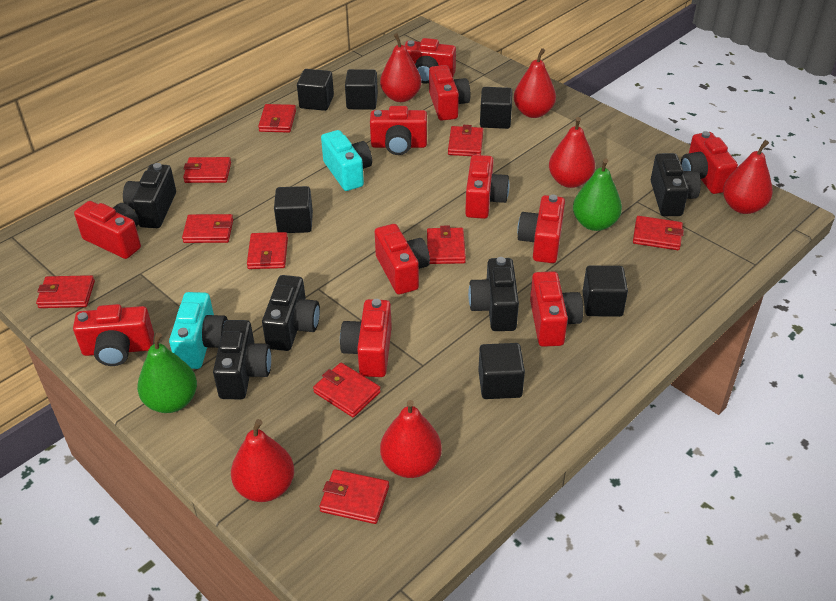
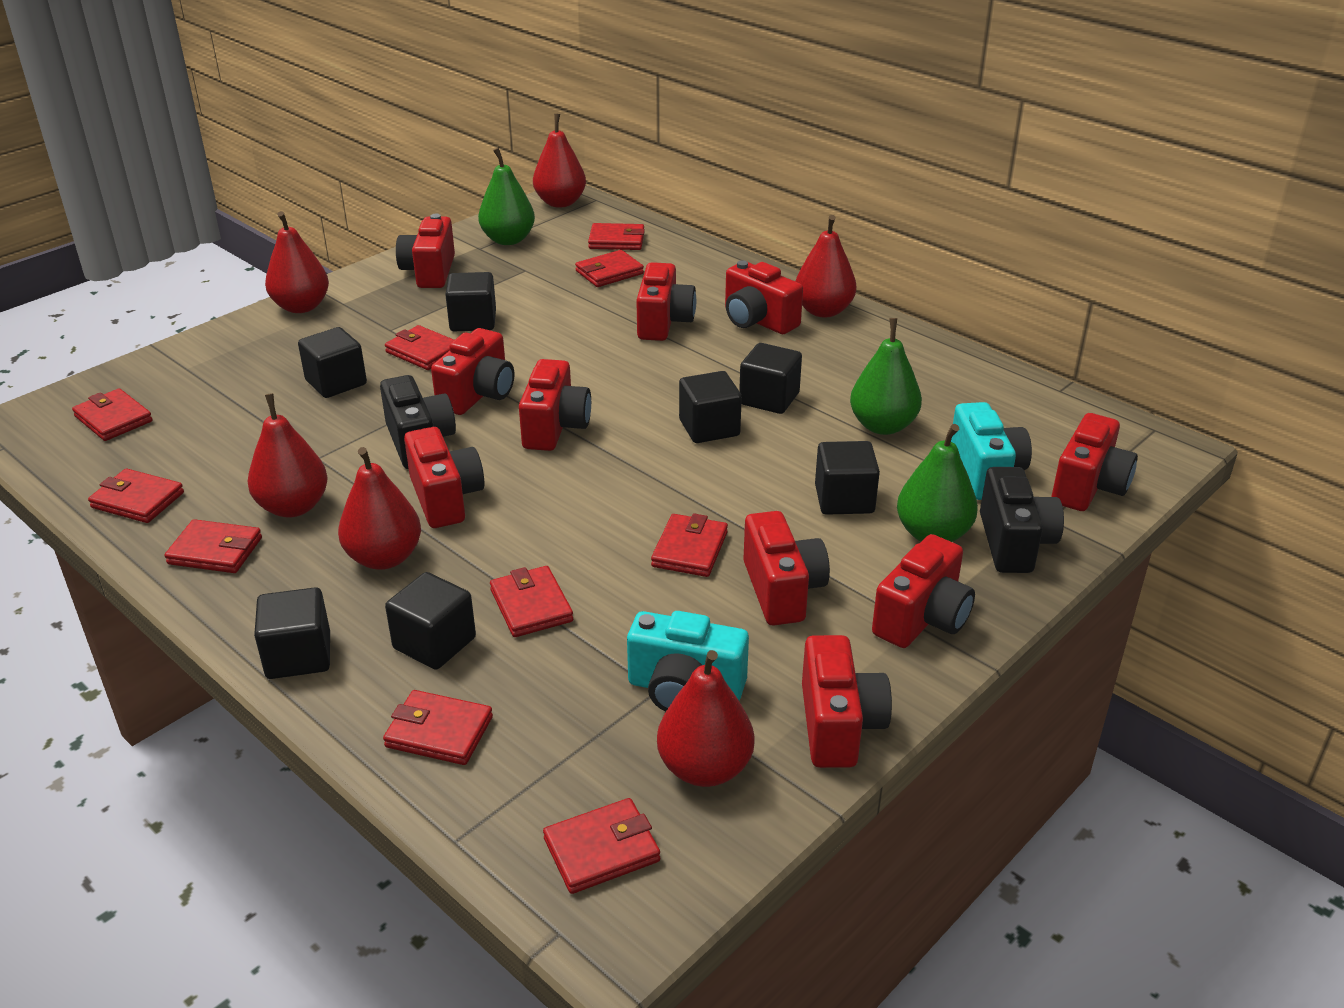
black camera: [123,163,176,228] [213,320,271,399] [262,275,320,351] [468,257,519,331] [651,153,701,216] = 5 -> [380,375,456,469] [980,467,1064,573] = 2
black cube: [274,186,313,233] [297,69,334,111] [345,69,378,110] [478,343,525,399] [480,87,513,129] [583,266,628,317] = 6 -> [254,587,330,679] [298,327,367,398] [385,572,476,670] [445,272,496,331] [679,371,742,443] [739,343,802,414] [815,441,880,515] = 7
green pear: [137,333,197,413] [573,158,622,231] = 2 -> [478,148,535,245] [850,318,922,435] [897,424,978,542] = 3
red camera: [73,304,154,366] [74,201,141,259] [340,299,392,377] [370,106,427,155] [375,224,430,294] [404,38,456,84] [429,65,470,121] [465,155,509,219] [517,195,565,263] [530,271,583,347] [681,131,738,194] = 11 -> [396,214,455,288] [404,427,485,528] [431,328,514,415] [519,359,591,451] [636,262,696,341] [725,260,803,334] [743,511,830,626] [802,635,892,768] [872,534,975,648] [1052,413,1138,511] = 10

